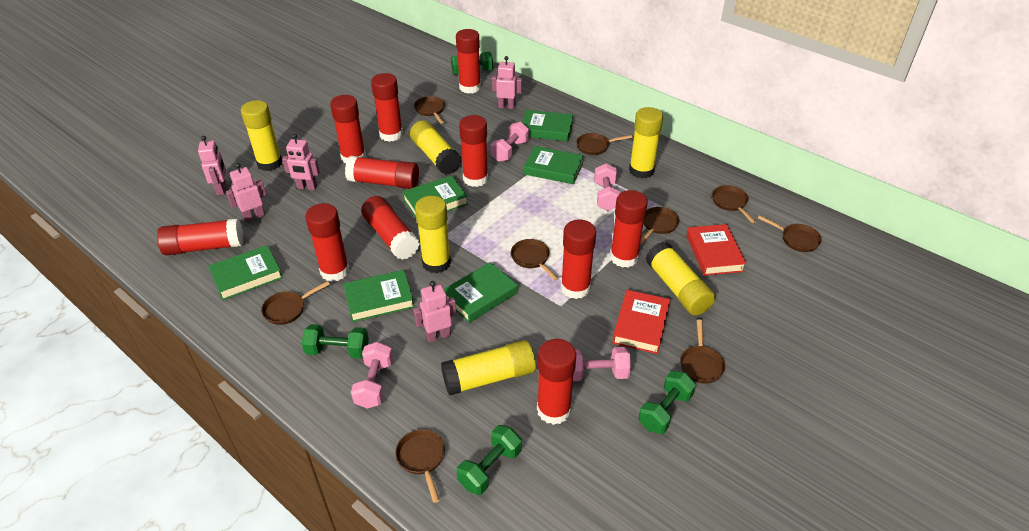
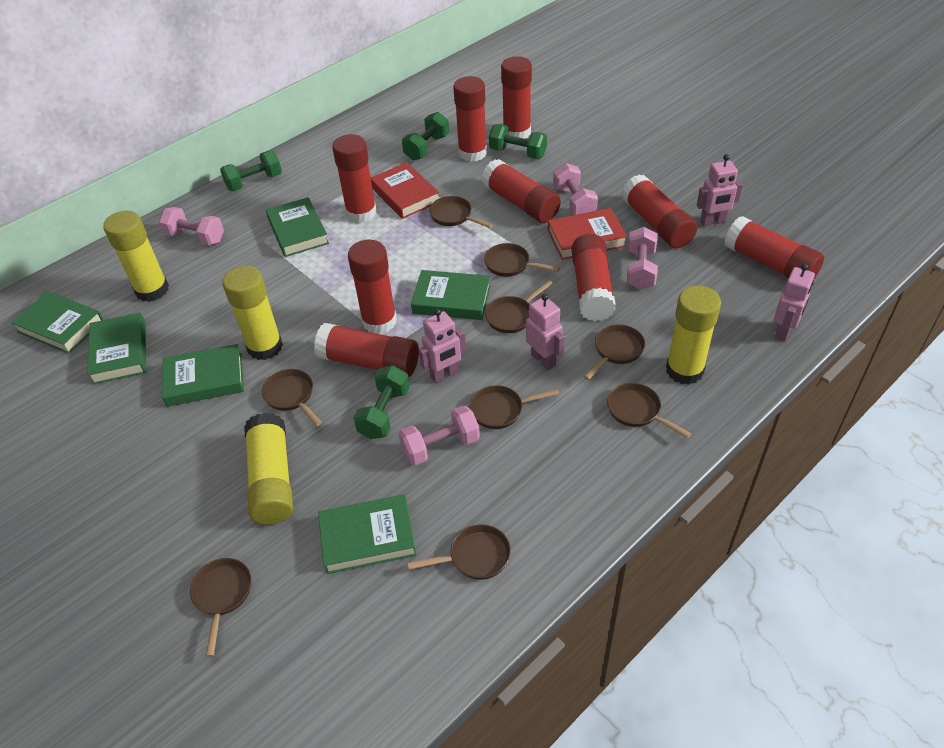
pink robot: [198,136,226,195] [226,163,267,222] [282,134,320,190] [413,281,457,343] [492,56,522,109] = 5 -> [418,309,466,383] [526,294,565,370] [697,154,743,226] [774,264,815,342] = 4
red glue stick: [157,219,244,255] [305,203,349,282] [330,95,366,163] [345,156,419,189] [361,196,420,260] [371,73,403,142] [456,29,481,94] [459,115,488,187] [537,339,576,425] [561,220,596,299] [610,190,648,268] = 11 -> [314,323,419,377] [332,134,377,223] [348,239,397,334] [453,76,487,162] [481,159,561,223] [501,56,532,139] [571,234,616,322] [621,174,697,248] [724,216,824,279] = 9
yellow glue stick: [241,100,283,171] [410,120,461,175] [415,196,451,274] [441,340,536,395] [629,107,663,179] [646,242,716,315] = 6 -> [103,211,169,302] [222,265,283,360] [244,413,293,525] [666,286,721,385] = 4

